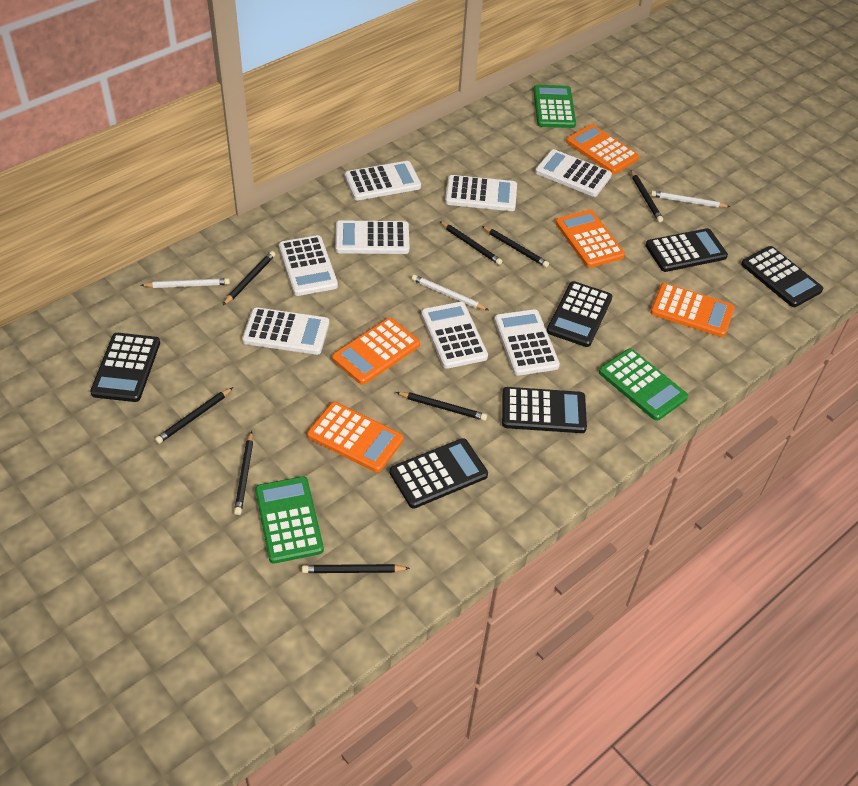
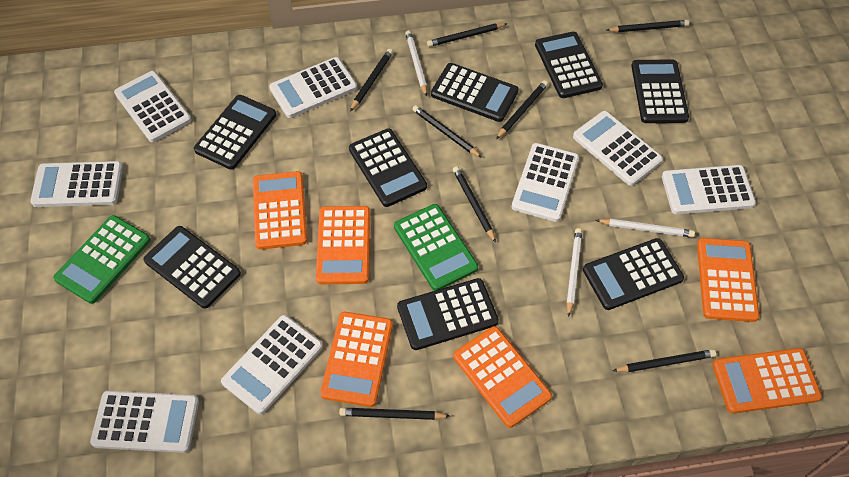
black calculator: [90,333,160,402] [390,438,488,508] [502,387,587,433] [547,281,612,347] [645,228,728,272] [741,246,823,307] = 6 -> [144,226,241,309] [194,95,276,170] [349,128,427,207] [397,278,499,350] [431,63,519,122] [535,32,603,98] [583,238,684,310] [631,59,689,123] = 8
green calculator: [255,476,324,564] [533,85,576,128] [599,349,688,421] = 3 -> [53,215,151,304] [394,204,478,291] = 2
orange calculator: [307,402,404,473] [332,318,420,385] [555,210,625,268] [566,124,639,174] [650,283,735,337] = 5 -> [253,171,307,250] [316,206,370,284] [320,312,393,407] [453,326,552,428] [697,238,759,322] [712,348,822,414] = 6

